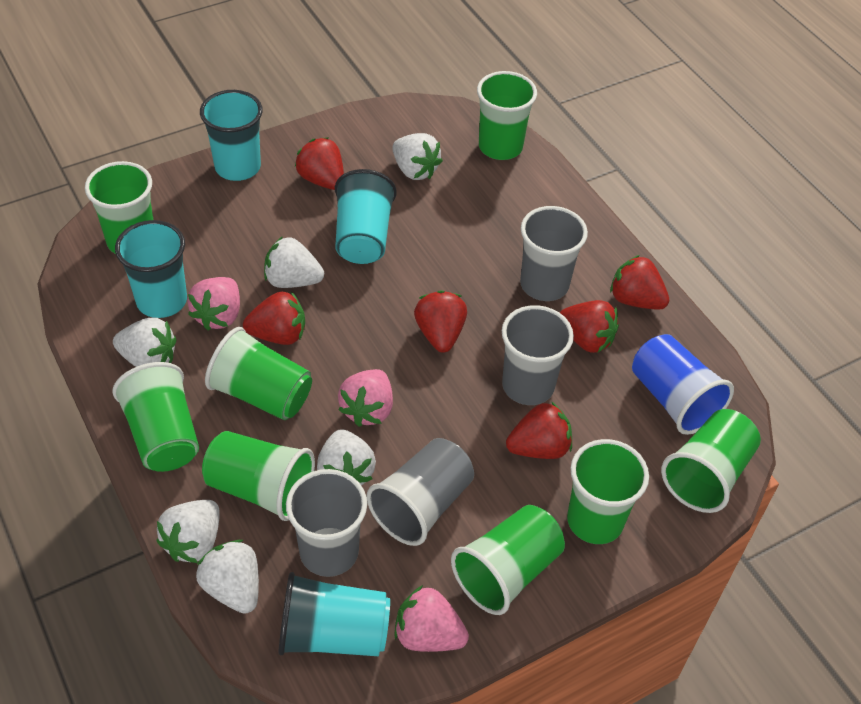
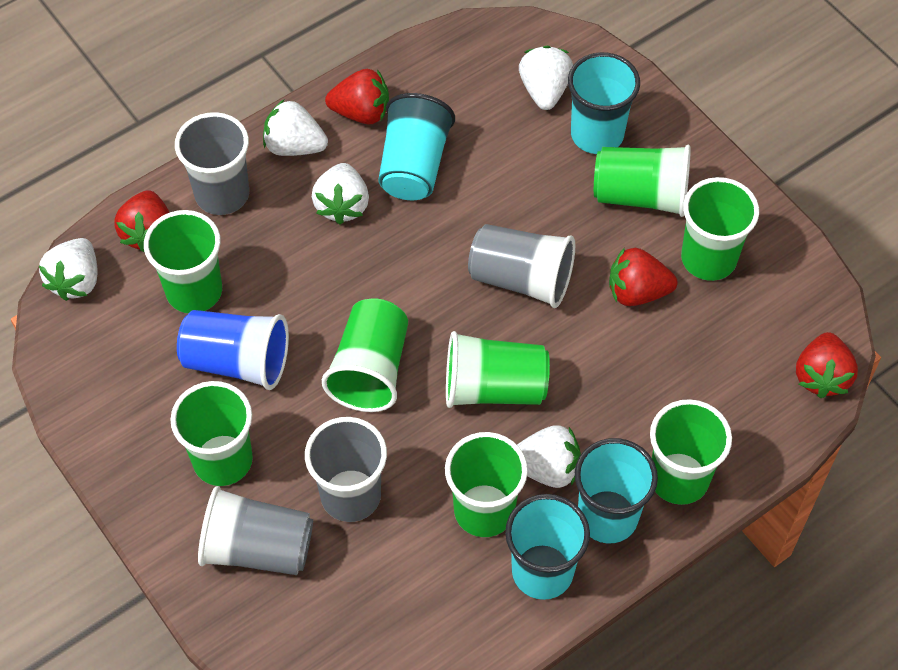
pink strawberry: [187,277,240,330] [338,369,393,427] [394,585,469,652] = 3 -> none = 0
red strawberry: [243,291,305,345] [295,137,344,190] [414,290,467,353] [506,401,572,459] [560,300,619,353] [610,255,669,310] = 6 -> [114,190,169,253] [325,69,389,124] [609,248,677,306] [796,332,858,398] = 4
white strawberry: [113,317,177,367] [156,500,220,563] [196,540,259,614] [264,236,324,288] [317,429,376,485] [392,133,443,180] = 6 -> [39,238,97,301] [263,100,328,156] [312,163,369,225] [517,425,581,488] [519,46,573,110] = 5

